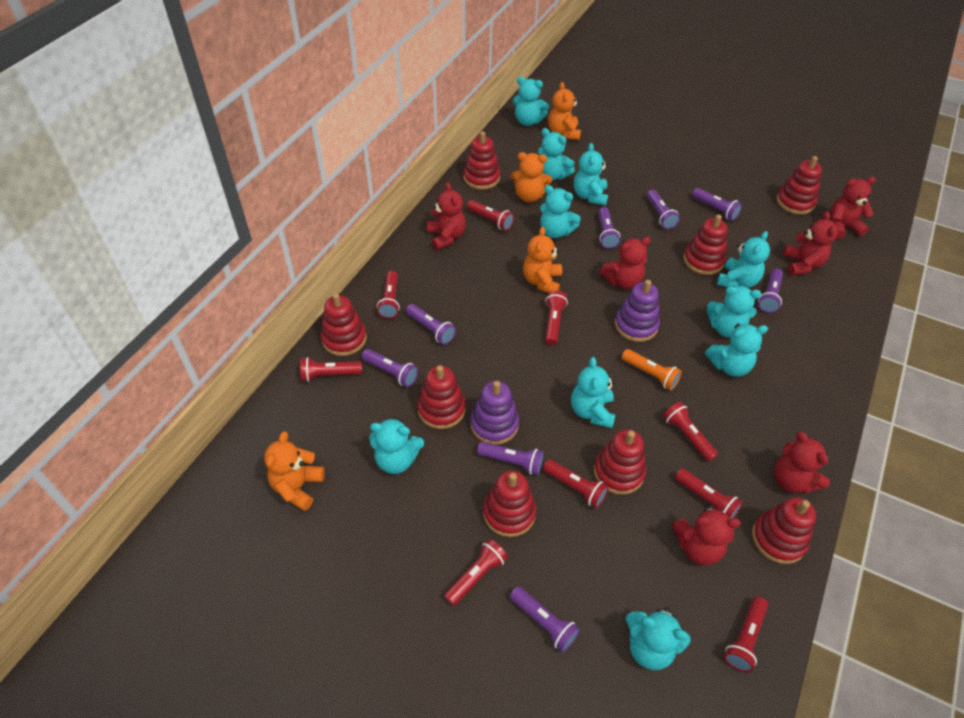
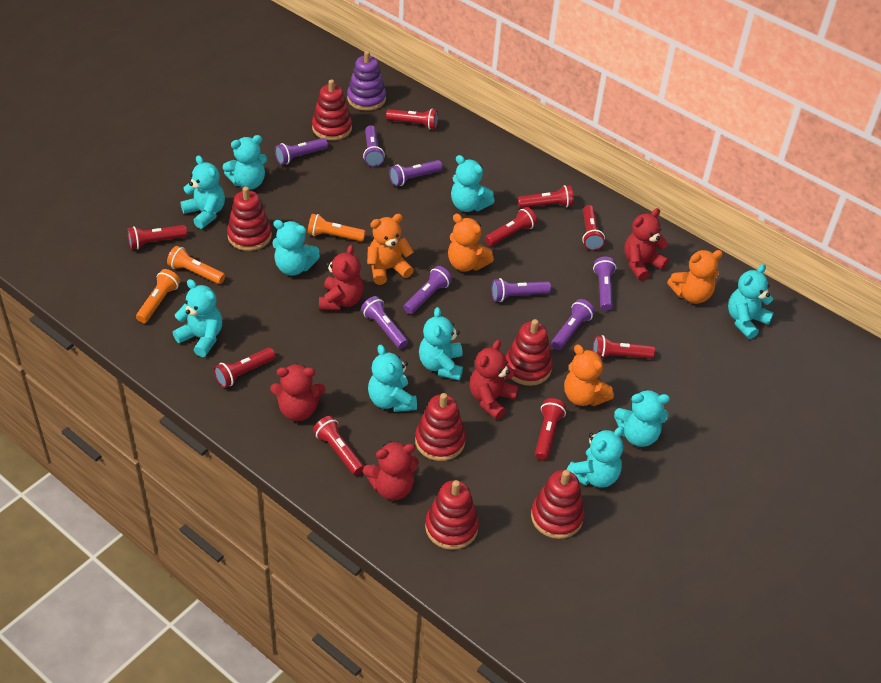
orange flashlight: [622,349,682,390] = 1 -> [136,269,180,323] [167,246,225,284] [308,214,366,242] = 3
purple stacking toy: [470,381,519,445] [615,280,660,342] = 2 -> [347,51,386,111] = 1
red stacking toy: [321,293,367,356] [417,365,466,429] [463,131,500,190] [483,471,536,537] [594,429,646,495] [683,214,727,275] [752,497,816,564] [777,156,822,215] = 8 -> [227,187,272,251] [312,79,352,141] [415,393,466,461] [425,480,479,550] [505,319,553,386] [531,470,585,539] = 6
red teddy bear: [427,182,466,250] [600,237,651,289] [672,505,741,565] [774,432,830,494] [783,211,838,276] [830,177,876,239] = 6 -> [270,364,325,421] [319,245,364,310] [363,441,419,500] [470,340,519,420] [624,208,669,281] = 5

